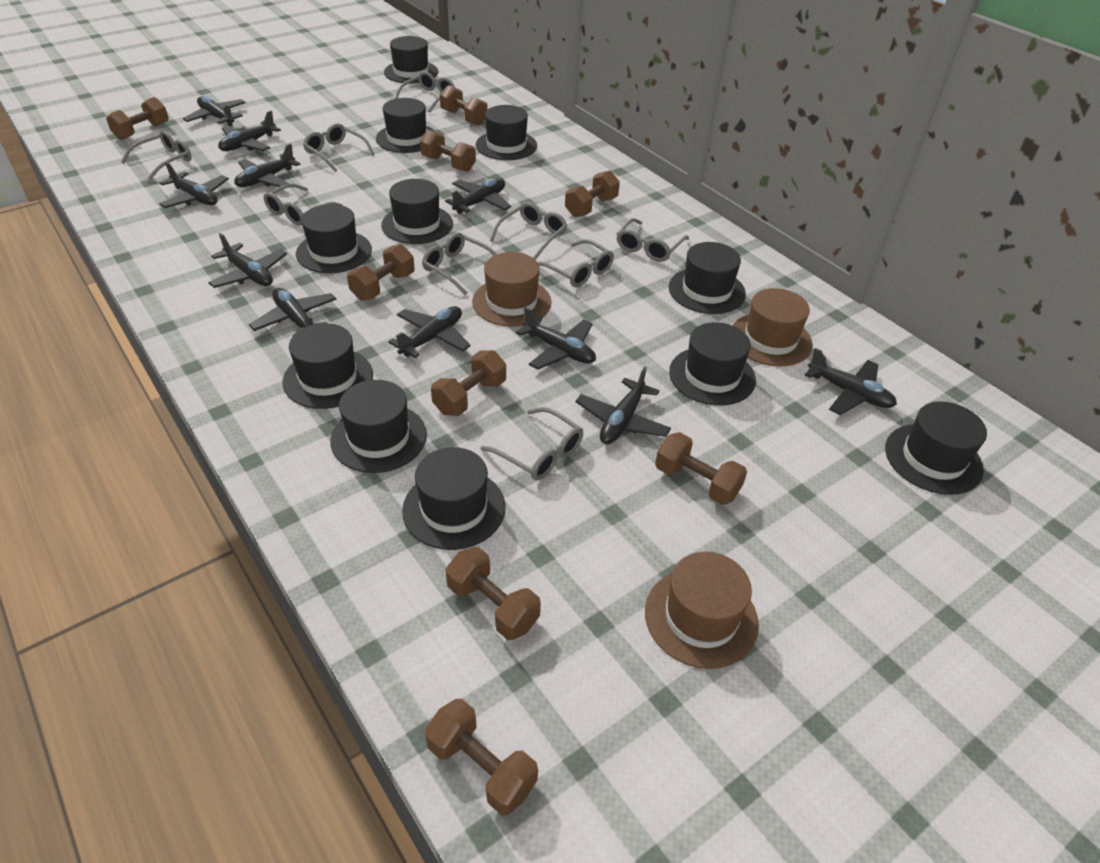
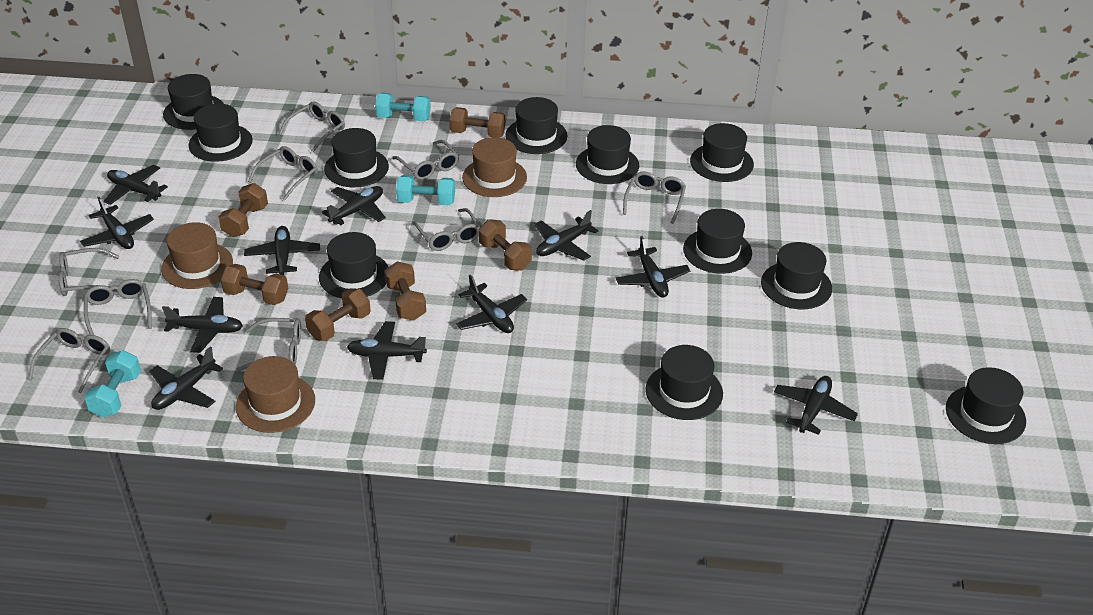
brown dumbbell: [106,97,169,140] [347,244,415,300] [420,130,476,172] [425,699,538,815] [431,350,506,416] [440,85,488,125] [445,547,541,640] [565,171,620,217] [655,432,747,505] = 9 -> [219,183,268,237] [221,264,288,305] [305,288,371,341] [385,261,426,321] [450,107,505,137] [478,219,532,270] = 6
turquoise dumbbell: none = 0 -> [84,350,141,418] [375,93,431,121] [396,175,455,205] = 3

